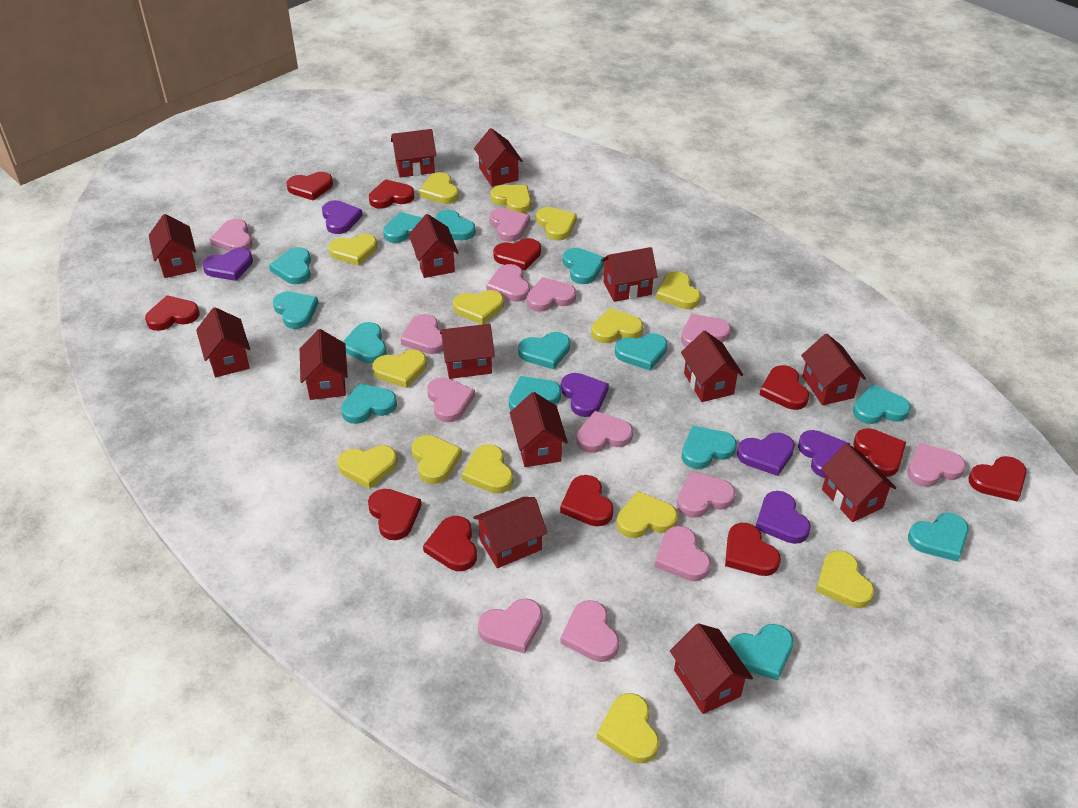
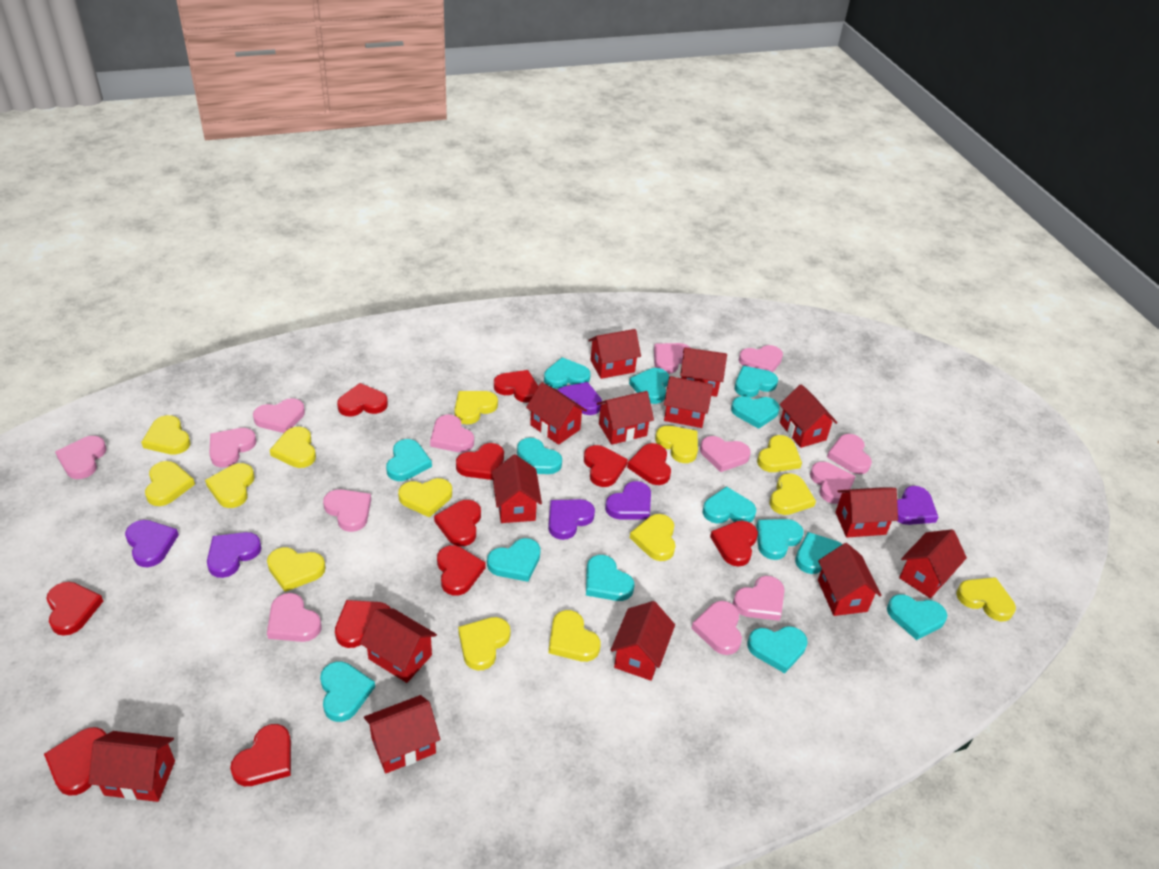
red heart: [145,295,199,331] [287,172,333,201] [368,489,422,540] [369,179,415,209] [423,516,477,571] [493,238,541,270] [560,475,613,526] [725,523,781,576] [759,365,809,410] [853,428,906,477] [968,456,1027,502] = 11 -> [44,727,106,796] [46,582,103,636] [230,724,291,786] [335,600,391,648] [337,383,388,416] [434,500,481,546] [437,545,486,596] [456,443,504,480] [494,370,538,403] [584,445,628,487] [627,443,671,485] [710,521,758,567] = 12

